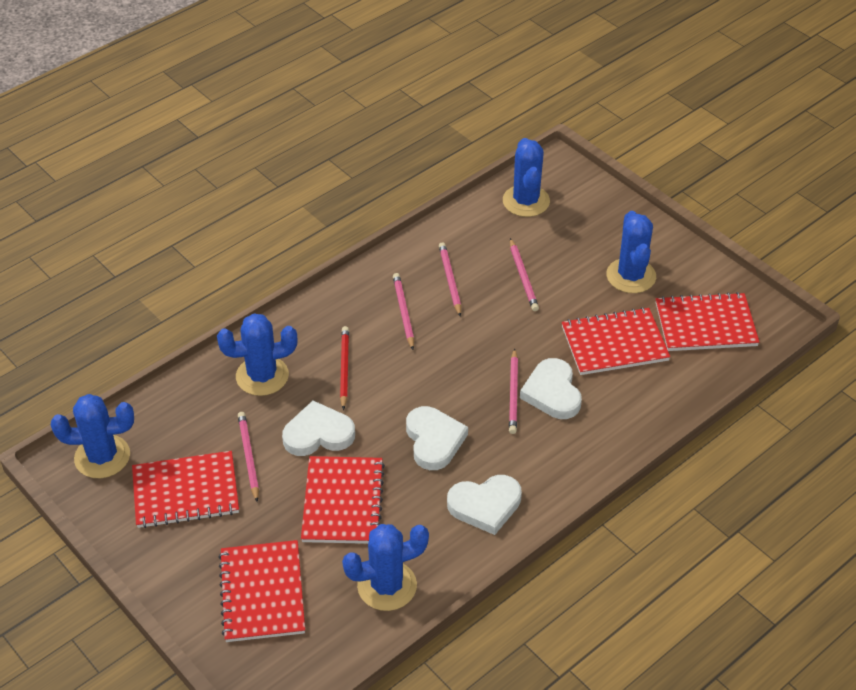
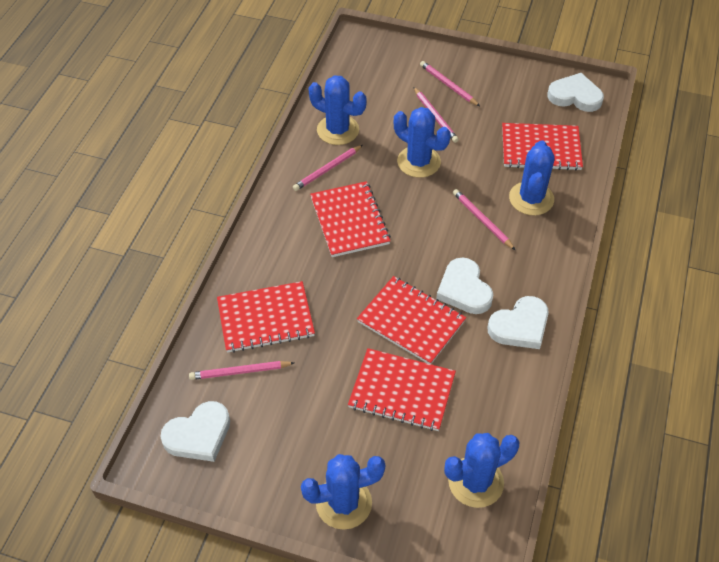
red pencil: [340,326,349,410] = 1 -> none = 0

